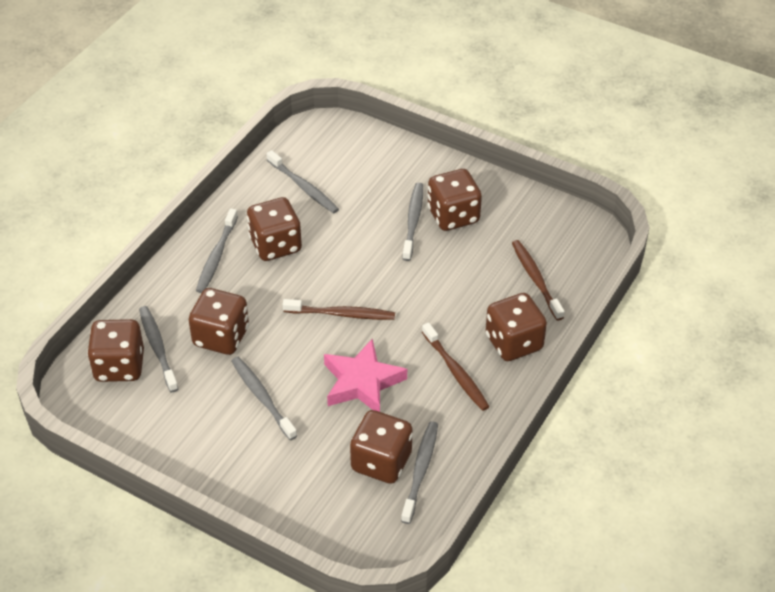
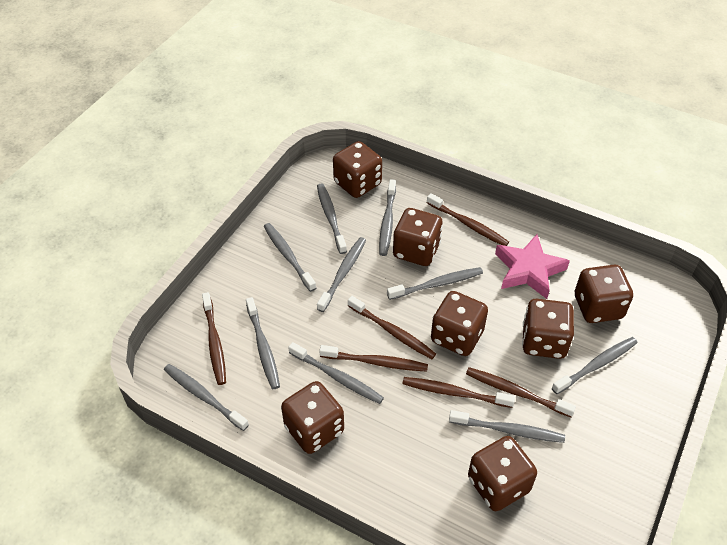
brown dice: [87,319,144,382] [189,288,249,355] [247,197,302,261] [350,410,413,484] [428,169,482,231] [486,293,547,361] = 6 -> [281,381,344,454] [333,141,382,198] [393,208,443,266] [431,291,488,356] [468,436,537,511] [522,299,574,359] [575,265,633,323] = 7
brown toothbrush: [283,299,395,320] [422,322,490,411] [512,240,565,320] = 3 -> [202,292,226,385] [319,345,428,372] [348,296,436,359] [402,377,515,408] [427,193,509,246] [466,367,576,417] = 6
grey toothbrush: [139,306,178,392] [196,208,238,293] [231,357,297,440] [266,150,339,213] [401,421,438,524] [402,183,423,261] = 6 -> [164,364,249,431] [246,297,280,389] [264,223,316,292] [288,342,384,404] [317,183,347,254] [317,237,366,312] [379,179,396,256] [387,267,483,300] [449,410,565,443] [552,337,638,394] = 10

